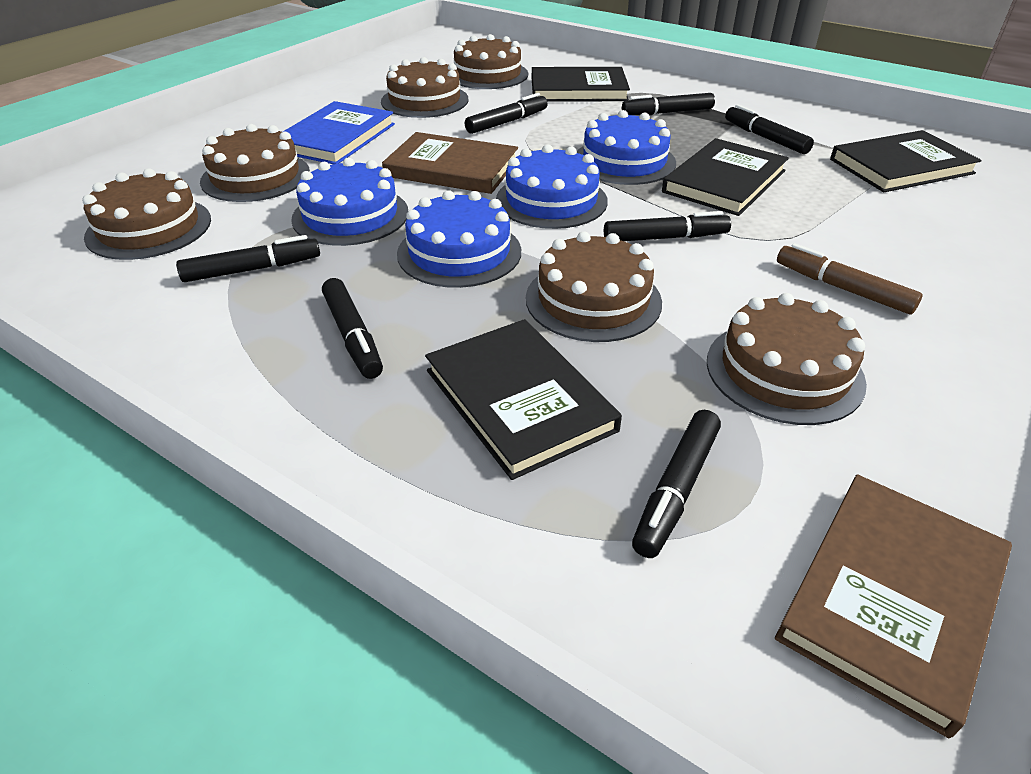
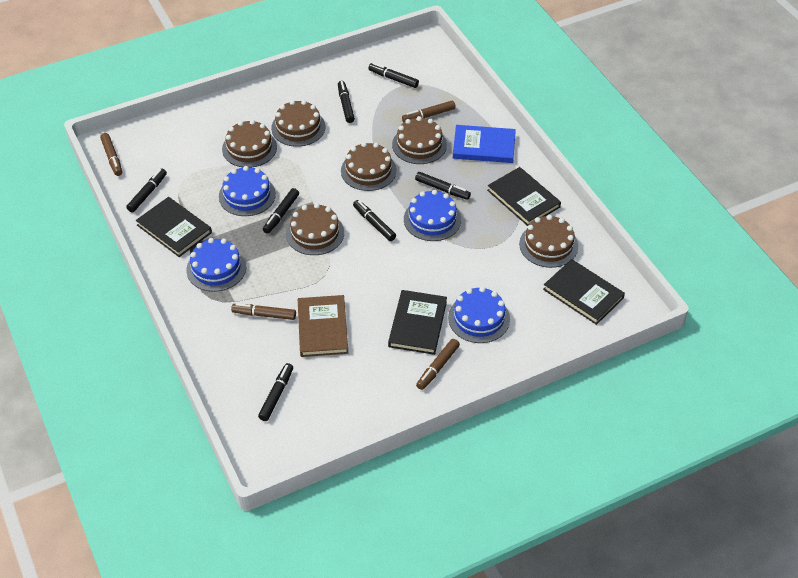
brown book: [382,132,518,194] [775,474,1012,738] = 2 -> [298,295,348,357] = 1
brown marker: [777,243,923,314] = 1 -> [100,133,122,176] [231,303,296,320] [402,101,456,122] [416,339,460,390] = 4

